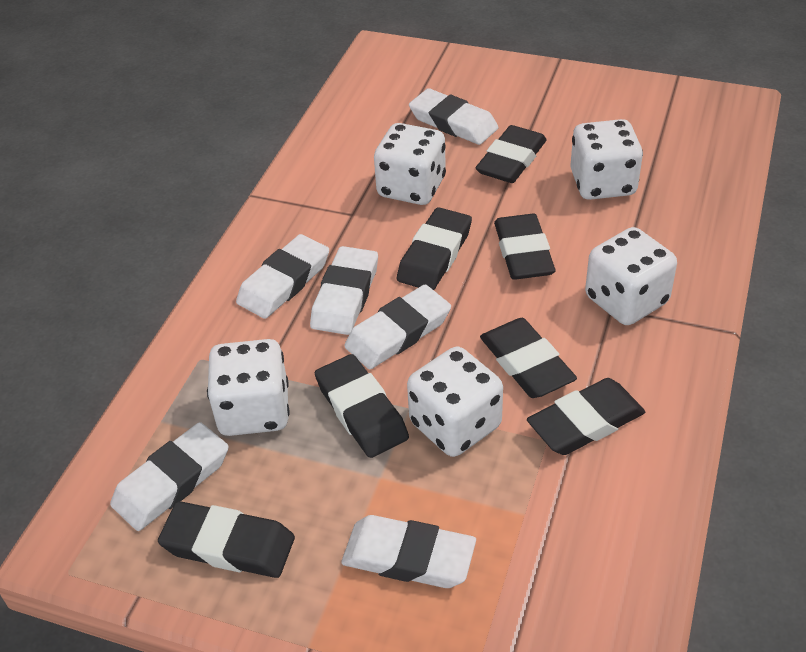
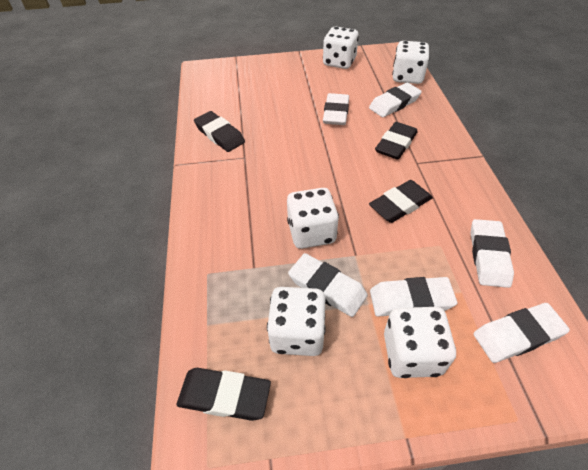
black eraser: [158,501,295,578] [315,354,409,458] [397,207,472,290] [476,125,547,183] [480,318,577,398] [494,214,556,280] [527,378,645,455] = 7 -> [177,368,271,421] [194,111,245,152] [369,180,433,223] [375,122,418,160] = 4

